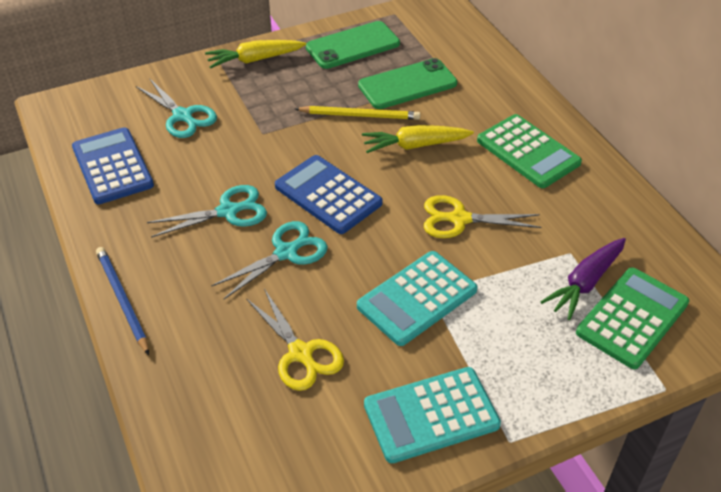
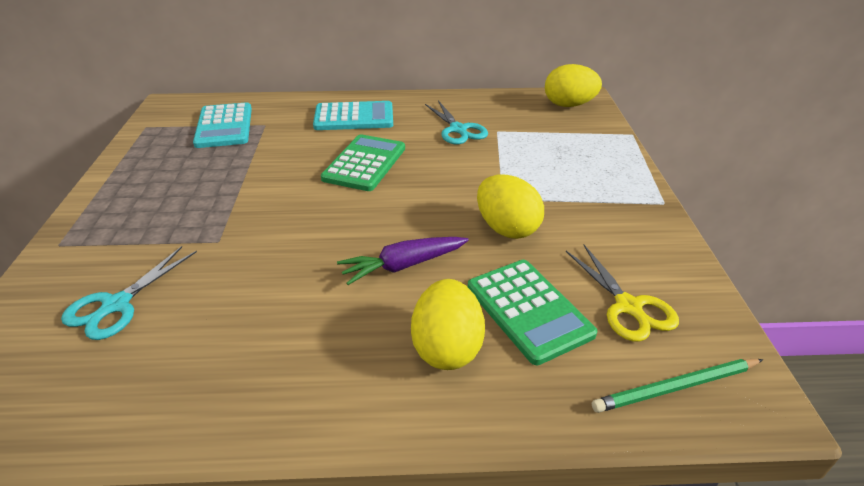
blue calculator: [72,127,154,204] [275,155,382,234] = 2 -> none = 0
blue pencil: [96,247,149,355] = 1 -> none = 0
green pencil: none = 0 -> [592,359,763,413] = 1
green phone: [306,21,400,69] [358,58,457,109] = 2 -> none = 0
turquoise scissors: [136,78,217,138] [147,185,267,237] [211,221,328,299] = 3 -> [61,246,197,340] [425,101,488,144] = 2
yellow carrot: [205,40,306,68] [362,125,474,153] = 2 -> none = 0
yellow egg: none = 0 -> [411,279,485,370] [477,175,544,239] [545,64,602,107] = 3
yellow pencil: [295,106,420,120] = 1 -> none = 0
yellow scissors: [246,289,344,391] [424,195,541,238] = 2 -> [566,245,679,342] = 1

